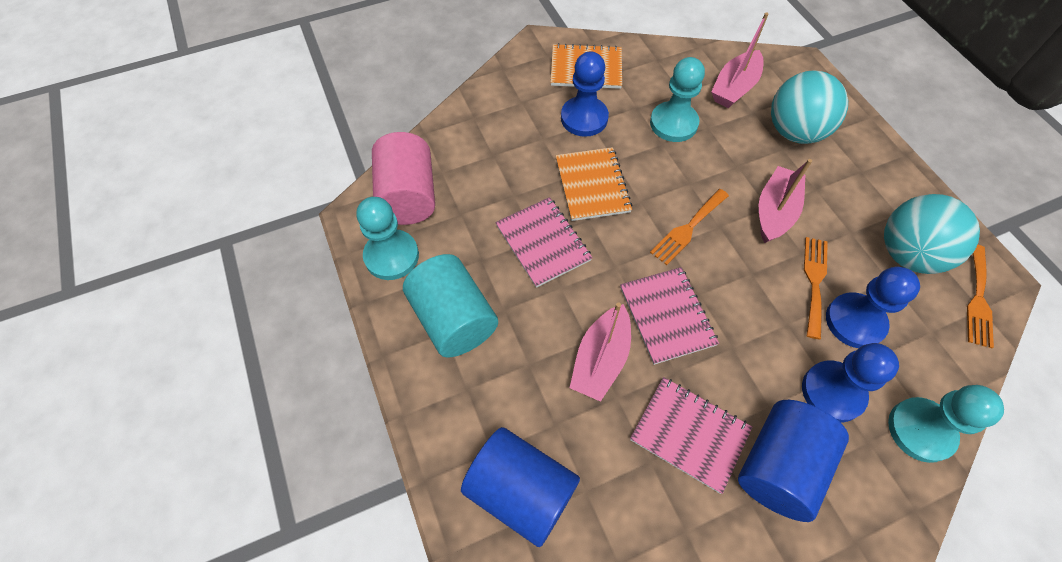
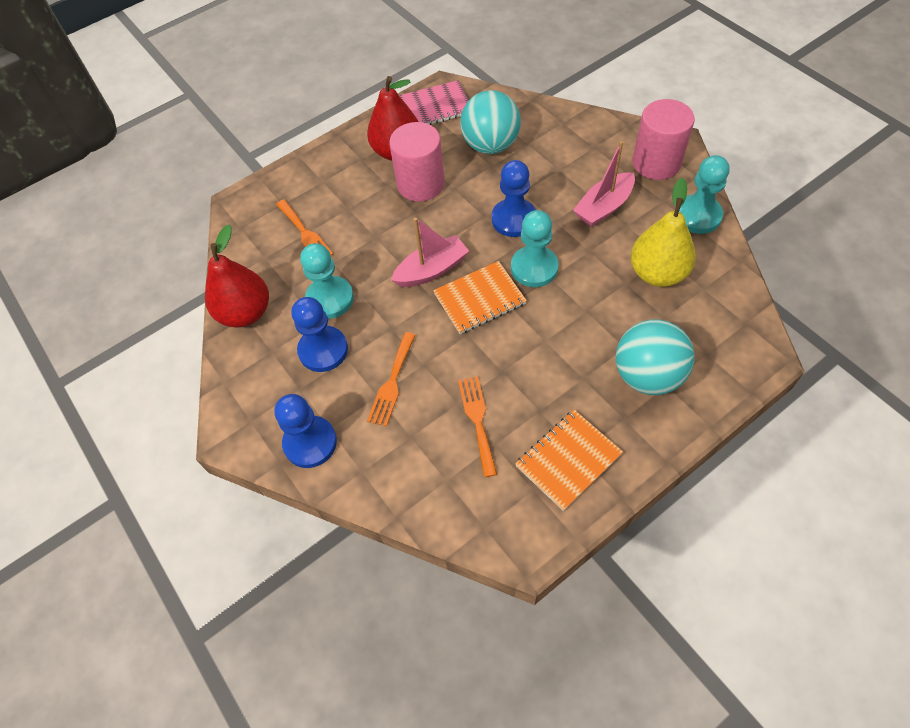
blue cylinder: [461,427,580,547] [738,400,849,522] = 2 -> none = 0
pink boat: [570,302,631,402] [711,12,769,108] [759,159,812,243] = 3 -> [391,218,469,287] [573,141,635,227] = 2
pink cylinder: [372,132,435,225] = 1 -> [389,122,445,202] [633,99,695,180] = 2
pink notebook: [495,197,593,288] [620,267,719,365] [630,377,752,494] = 3 -> [400,80,469,125] = 1
red pear: none = 0 -> [205,225,269,328] [367,76,419,161] = 2
turquoise cylinder: [403,254,498,357] = 1 -> none = 0
yellow pear: none = 0 -> [631,178,696,287] = 1

